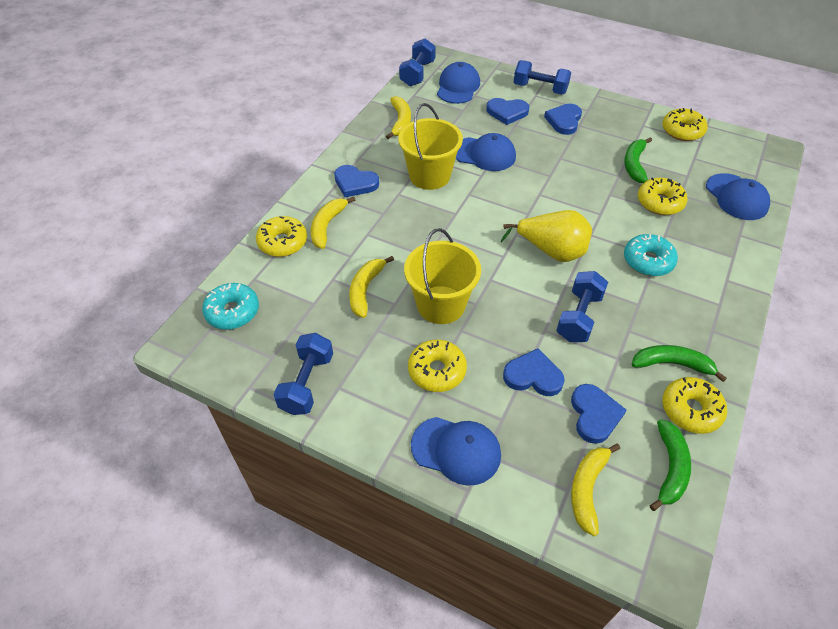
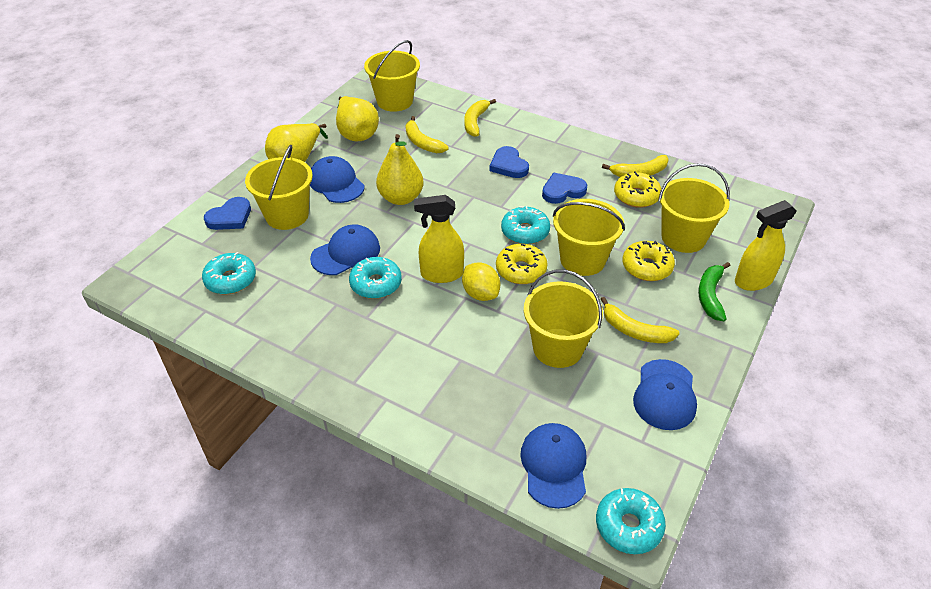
blue dumbbell: [273,333,333,415] [399,38,436,87] [514,60,571,95] [556,271,608,342] = 4 -> none = 0
blue heart: [334,165,379,197] [486,98,529,125] [503,349,565,396] [544,104,582,135] [571,384,626,444] = 5 -> [204,197,251,230] [489,146,529,178] [542,173,587,204] = 3
green banana: [624,137,652,183] [632,345,727,382] [650,419,691,511] = 3 -> [698,262,730,321] = 1
turquoise donut: [202,283,259,330] [624,234,678,276] = 2 -> [202,252,256,294] [349,257,402,299] [501,206,550,244] [596,488,666,554] = 4
yellow bucket: [398,103,463,190] [404,228,481,324] = 2 -> [245,145,313,230] [364,40,420,112] [524,270,603,368] [553,199,625,276] [658,163,730,253] = 5
yellow donut: [256,216,307,257] [408,339,467,392] [638,177,688,215] [662,108,708,141] [662,377,727,434] = 5 -> [496,244,547,284] [614,171,661,208] [622,241,675,281] = 3
yellow lemon: none = 0 -> [462,262,500,301] = 1
yellow pear: [501,210,592,262] = 1 -> [265,123,328,162] [336,96,379,141] [376,134,424,205] = 3
yellow spray bottle: none = 0 -> [414,195,464,283] [735,200,797,291] = 2

